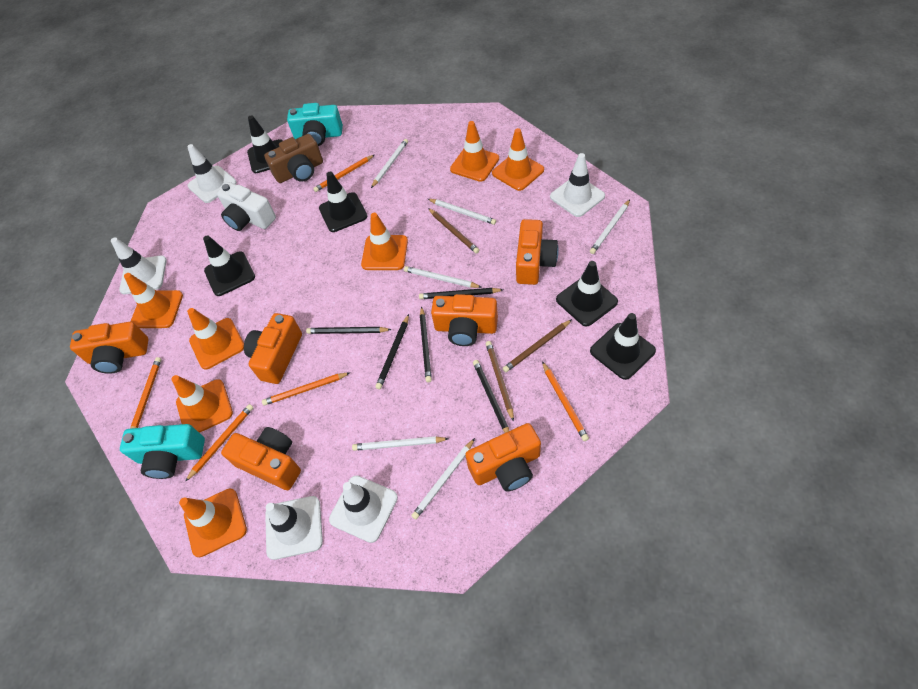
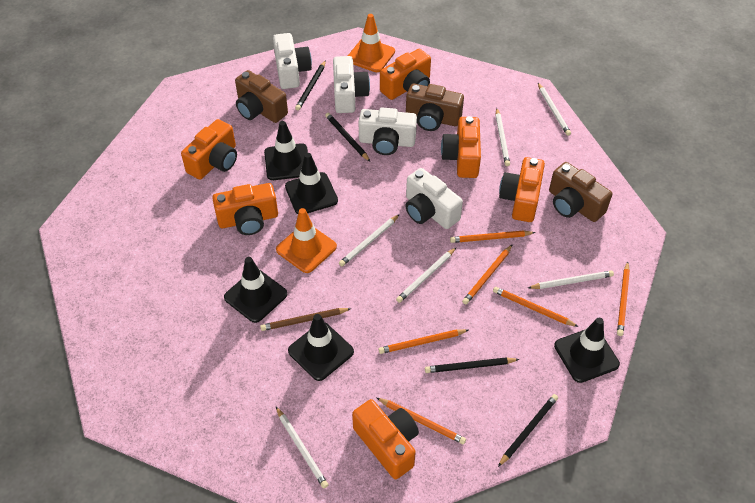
black pencil: [306,327,392,334] [375,314,409,389] [419,288,503,299] [420,306,432,382] [473,360,509,433] = 5 -> [295,60,326,110] [325,113,370,161] [425,357,519,373] [498,394,558,467] = 4
brown camera: [264,134,323,183] = 1 -> [235,70,288,123] [406,84,464,131] [549,162,612,222] = 3
brown pencil: [428,208,479,254] [486,341,514,422] [502,319,572,372] = 3 -> [260,308,351,331] = 1
orange pencil: [131,357,161,428] [185,404,254,482] [262,373,350,406] [313,155,374,192] [542,361,589,441] = 5 -> [377,398,466,444] [379,329,468,354] [450,230,535,243] [462,244,513,305] [493,287,579,327] [617,261,630,336] = 6
orange traffic cone: [124,273,183,328] [171,375,233,433] [179,488,247,557] [187,308,244,369] [361,213,408,270] [450,121,499,182] [492,128,544,191] = 7 -> [276,208,337,273] [348,14,395,72] = 2
turquoise camera: [120,424,205,479] [287,103,343,146] = 2 -> none = 0
white camera: [217,182,276,231] = 1 -> [273,33,312,89] [333,56,370,113] [358,107,417,155] [405,168,463,229] = 4
white traffic cone: [111,237,167,294] [187,144,237,203] [265,496,323,560] [329,475,398,543] [550,153,605,217] = 5 -> none = 0

